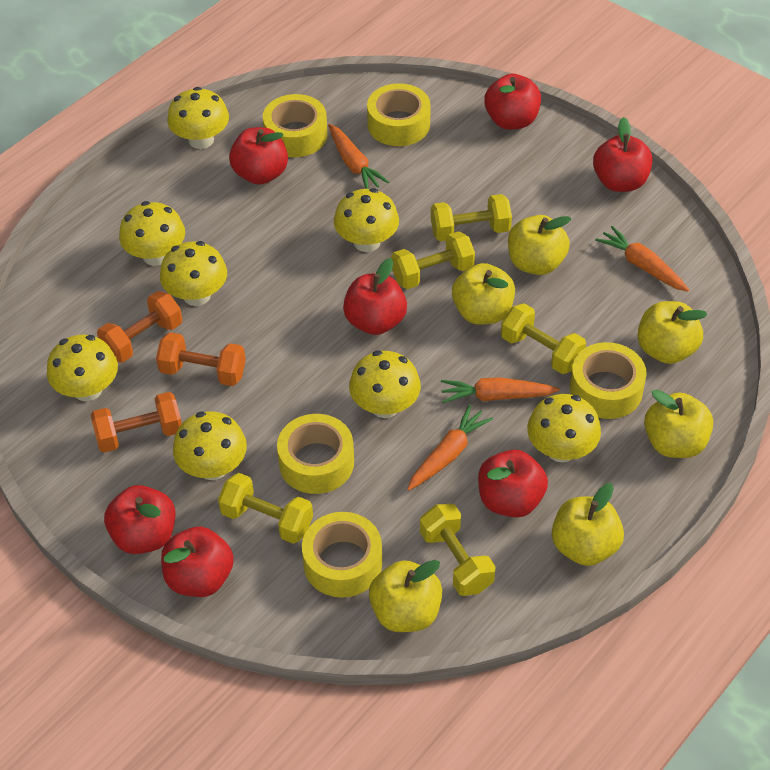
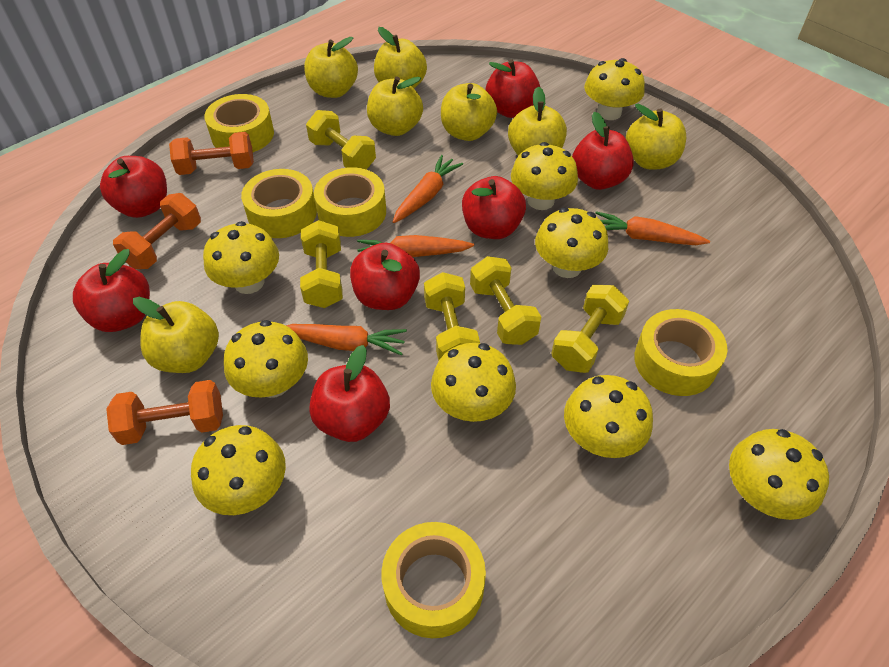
yellow apple: [369,560,443,632] [452,263,515,325] [508,215,571,275] [552,483,624,566] [637,301,707,364] [644,390,713,458] = 6 -> [133,297,219,373] [304,37,358,98] [367,77,423,136] [374,27,427,88] [441,83,497,141] [508,86,567,156] [626,104,686,169] = 7
yellow mushroom: [47,335,118,401] [119,201,185,266] [160,241,227,306] [167,87,229,149] [173,411,247,480] [334,188,399,252] [349,351,421,418] [527,394,601,462] = 8 -> [191,425,286,515] [203,221,279,294] [224,320,308,398] [431,343,516,422] [511,142,578,210] [535,208,608,278] [564,375,653,458] [584,58,645,120] [729,429,829,520] = 9

